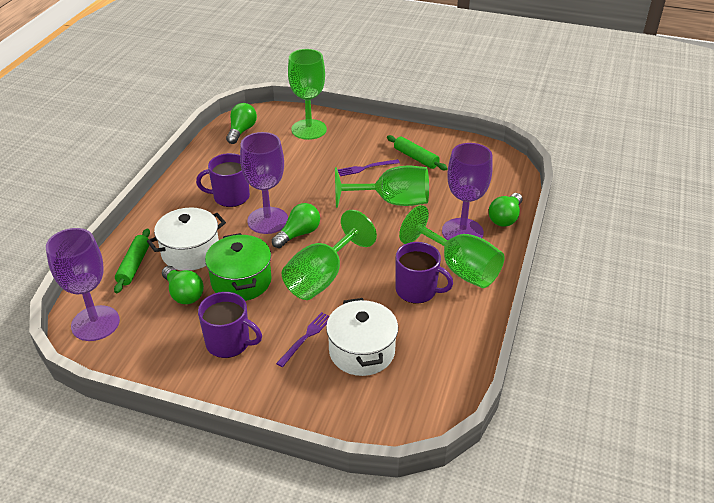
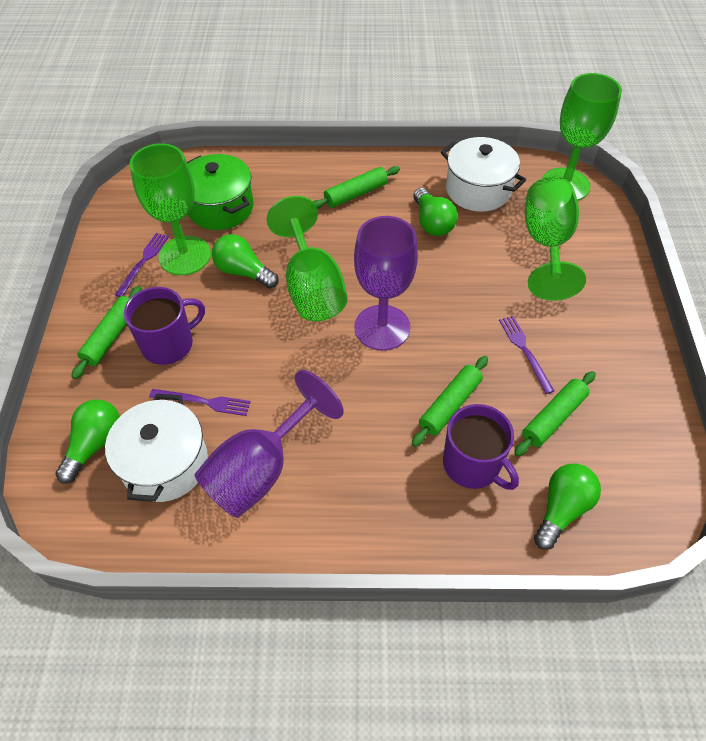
green rolling pin: [114,229,150,293] [387,135,448,170] = 2 -> [71,286,142,379] [313,166,400,209] [412,356,488,447] [514,371,596,457] = 4
purple fork: [276,312,329,367] [338,159,400,176] = 2 -> [115,233,169,297] [149,389,251,416] [499,316,554,394] = 3
purple goblet: [46,228,120,341] [240,132,288,234] [442,143,493,240] = 3 -> [194,370,344,518] [354,216,418,350] = 2
purple mug: [196,153,250,207] [198,292,262,358] [396,242,453,304] = 3 -> [124,287,205,365] [443,404,519,490] = 2

